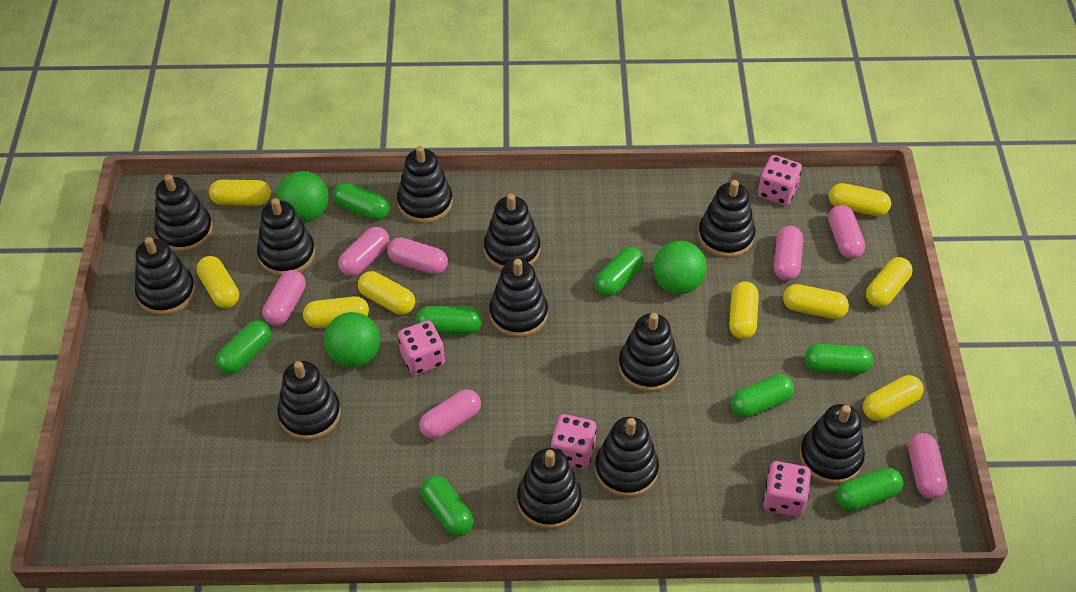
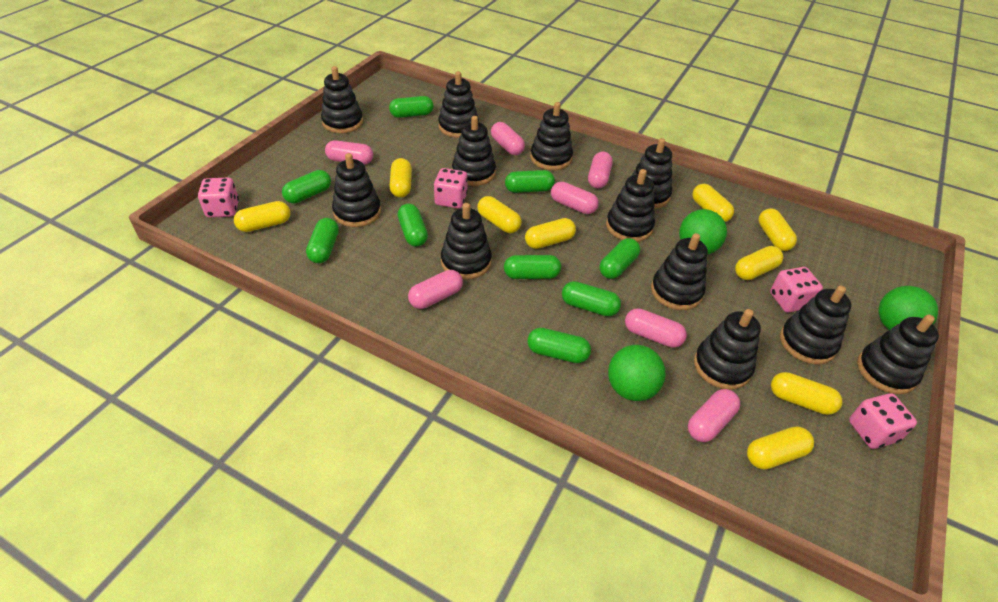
green capsule: [216,320,271,374] [333,182,390,220] [416,306,482,334] [420,475,474,536] [595,247,644,296] [731,374,794,418] [805,344,873,374] [836,468,903,511] = 8 -> [282,170,331,203] [306,218,339,263] [389,96,434,118] [398,204,428,247] [504,255,561,279] [505,170,555,193] [527,328,591,363] [562,281,621,316] [599,238,640,279] = 9

